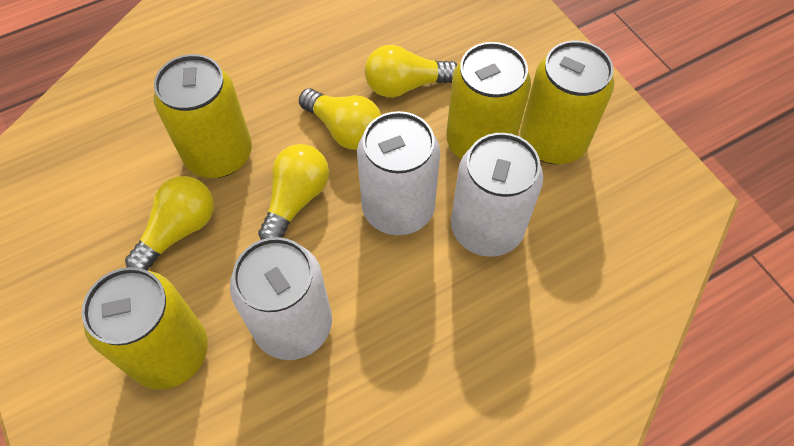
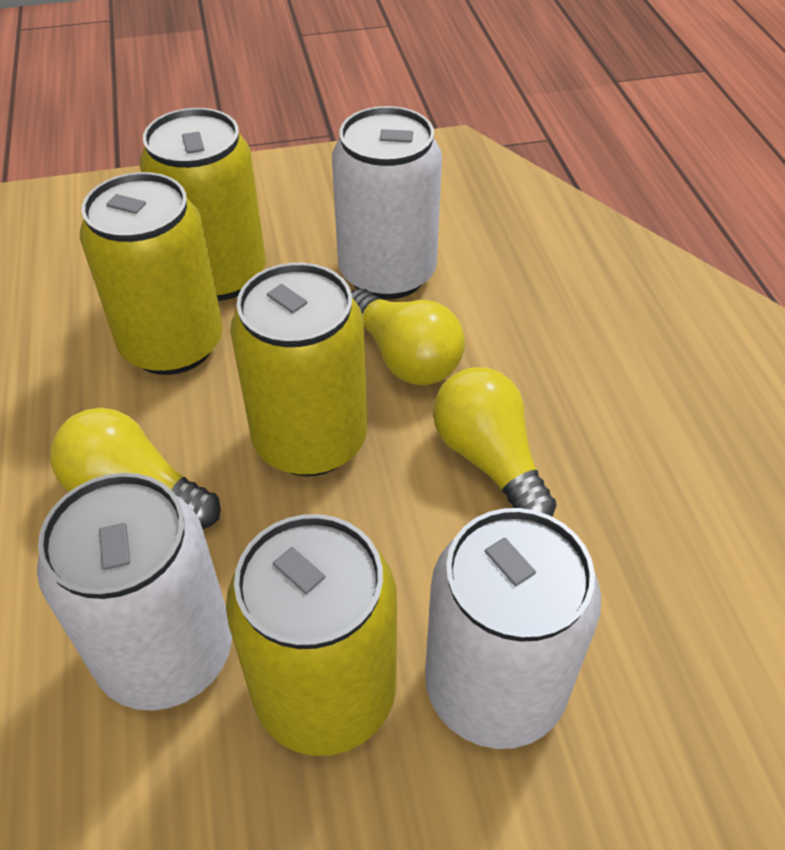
yellow light bulb: [125,176,214,270] [258,144,329,240] [299,88,381,150] [365,45,457,98] = 4 -> [50,408,221,529] [351,289,465,385] [433,367,557,517] = 3

